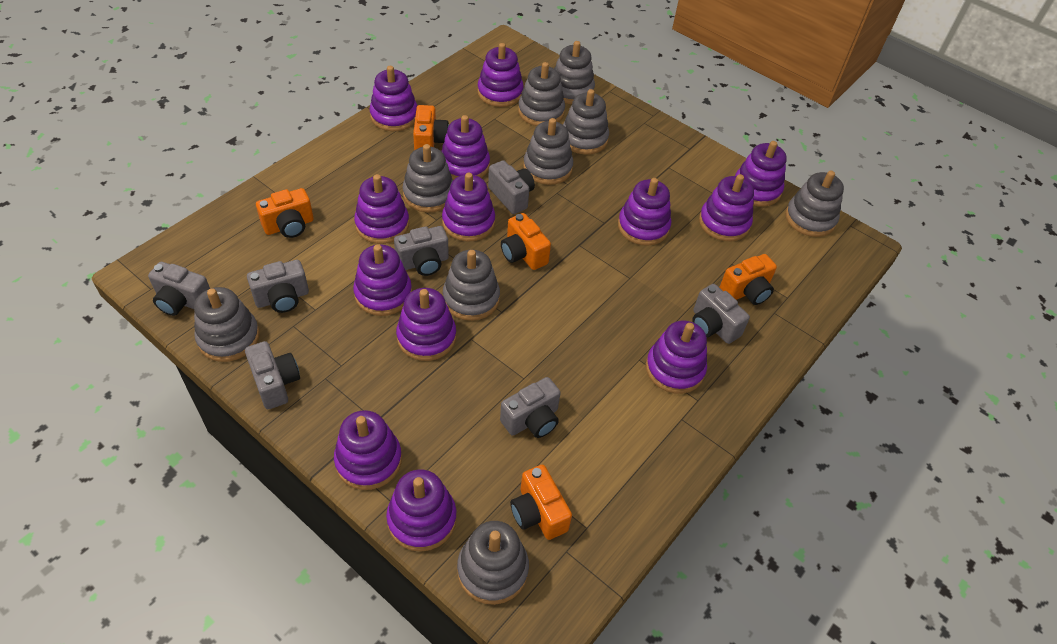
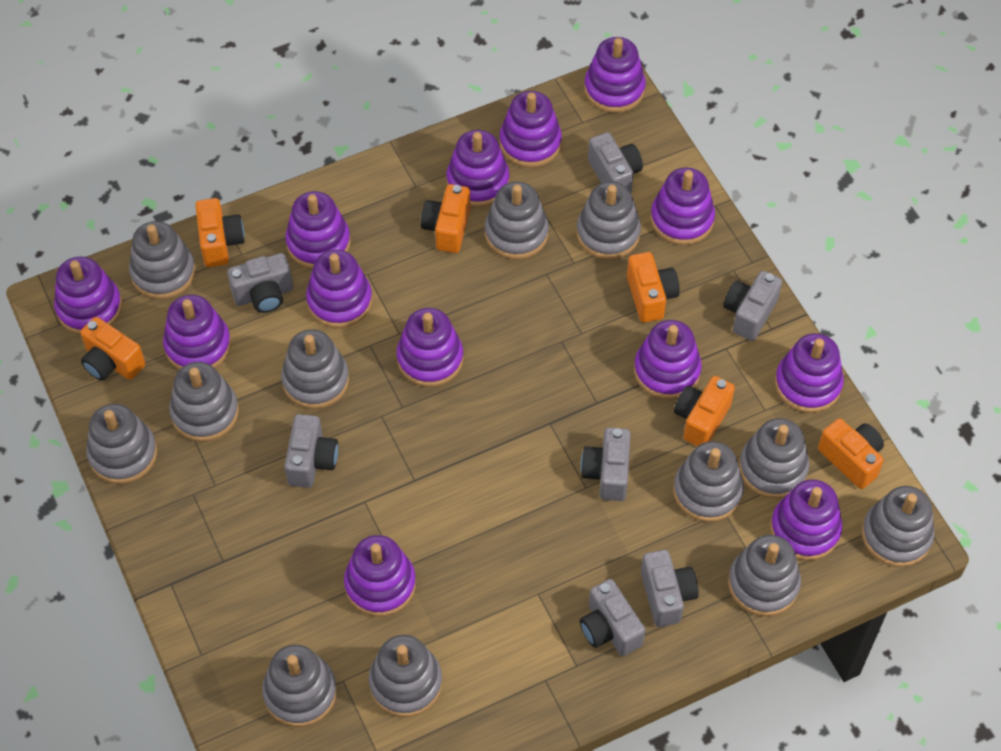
grey stacking toy: [194,287,260,362] [402,144,453,212] [443,250,500,321] [457,521,529,605] [518,62,565,126] [523,118,573,185] [554,41,595,104] [563,89,609,154] [785,171,844,237] = 9 -> [86,404,157,484] [129,221,196,299] [169,362,239,442] [262,645,337,727] [281,329,349,409] [368,635,442,717] [485,182,549,259] [576,182,641,259] [673,441,744,522] [728,535,801,616] [739,418,809,499] [862,486,934,567] = 12
orange camera: [256,188,314,238] [413,105,449,150] [501,213,551,270] [510,465,572,540] [719,254,777,305] = 5 -> [80,317,145,381] [195,198,245,267] [421,184,470,253] [627,252,680,323] [674,376,735,446] [818,418,884,489] = 6

